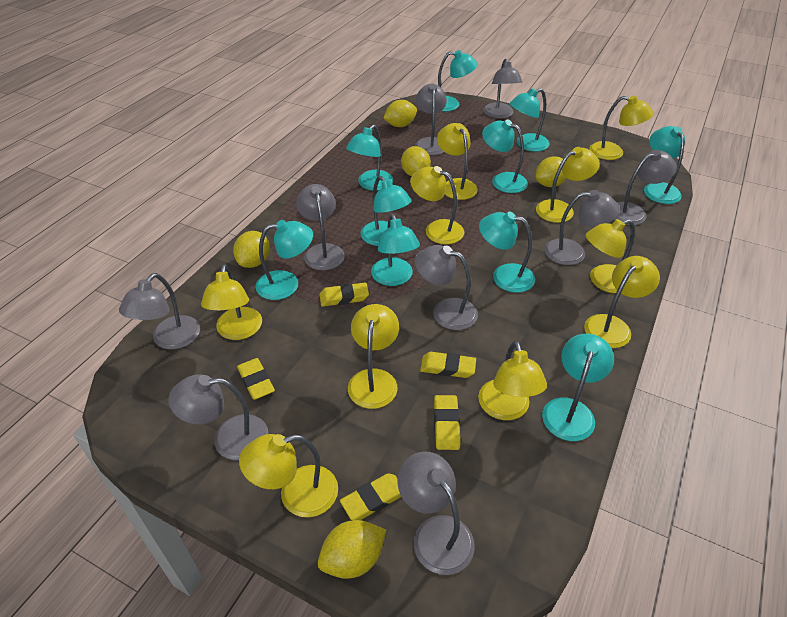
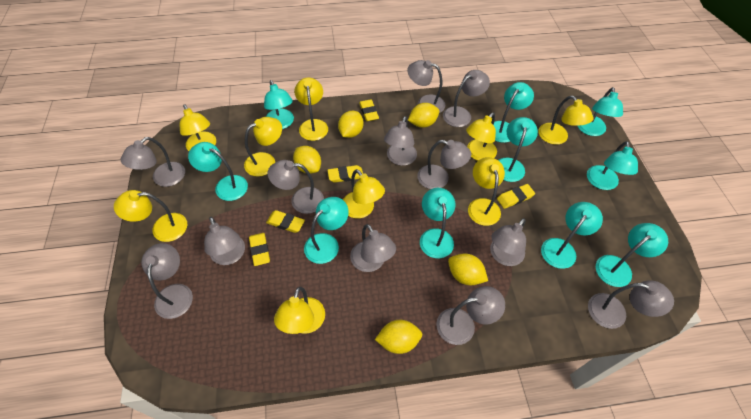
grey lamp: [119,273,200,349] [169,374,268,460] [296,184,345,270] [398,452,475,575] [415,83,447,155] [415,245,478,330] [483,59,522,118] [544,190,620,265] [614,149,677,225] = 9 -> [121,137,185,187] [141,243,193,319] [204,217,245,265] [268,160,324,214] [350,224,396,272] [384,116,417,166] [407,60,445,113] [417,140,471,189] [436,286,505,345] [443,70,490,127] [490,218,526,266] [588,280,674,329] = 12
yellow lamp: [201,264,262,340] [239,434,338,517] [348,304,399,409] [410,166,464,244] [437,123,478,200] [478,341,547,420] [536,147,600,223] [584,256,660,348] [586,219,635,293] [589,96,654,160] = 10 -> [114,190,188,242] [180,104,216,151] [244,117,282,177] [274,287,325,334] [294,77,328,141] [343,169,385,218] [466,112,497,161] [468,157,505,226] [538,96,594,145] = 9

